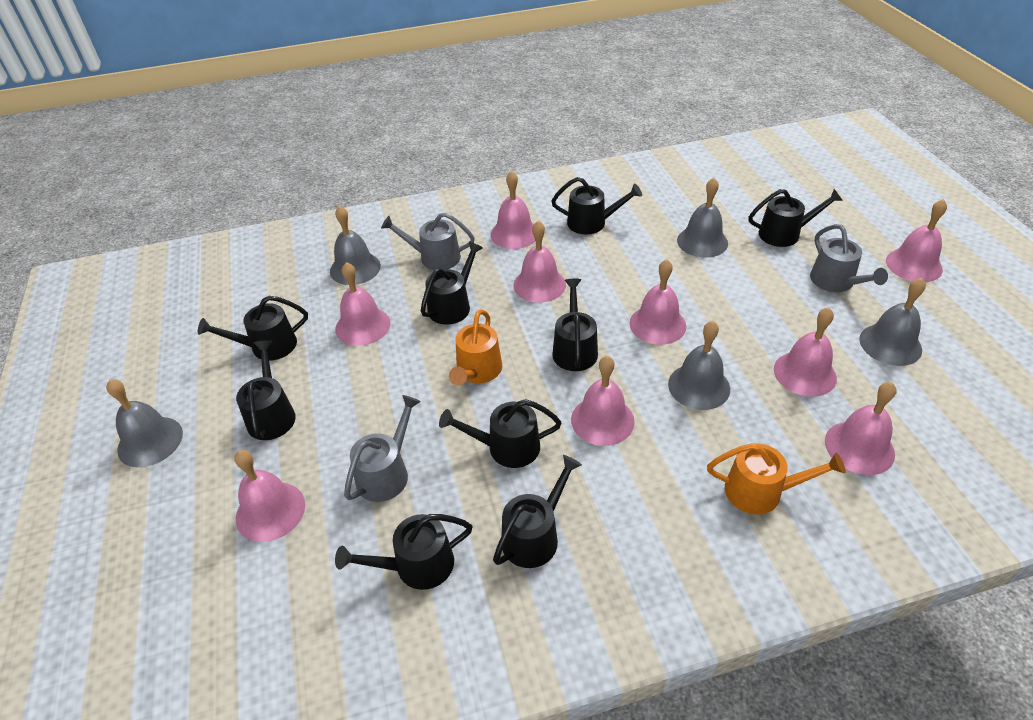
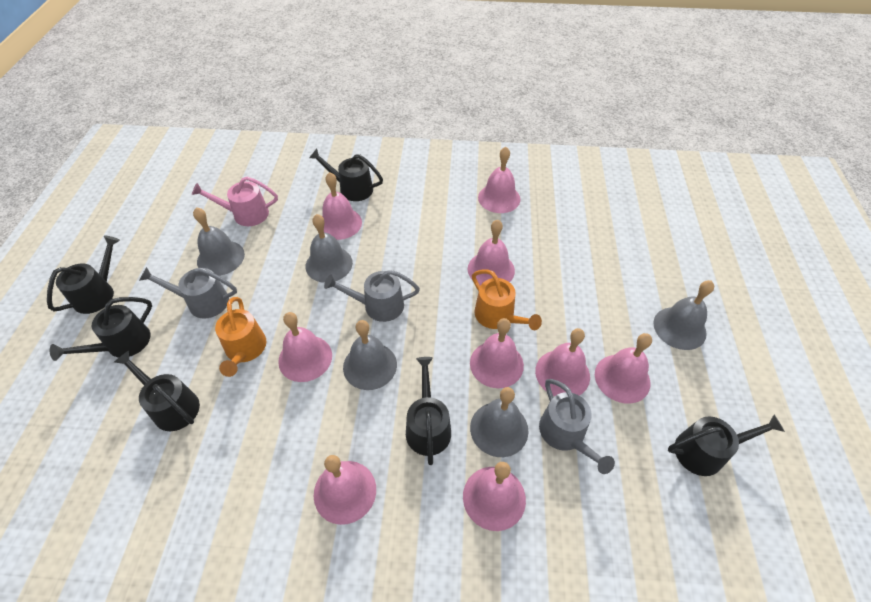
black watering can: [198,296,308,361] [236,340,296,440] [335,514,473,590] [421,242,483,325] [439,399,561,468] [493,455,582,568] [551,177,642,234] [552,279,598,371] [749,189,843,247] = 9 -> [47,235,120,314] [50,297,152,361] [114,350,200,431] [309,149,383,201] [406,357,451,465] [668,415,785,476] = 6
pink watering can: none = 0 -> [192,176,278,226] = 1

